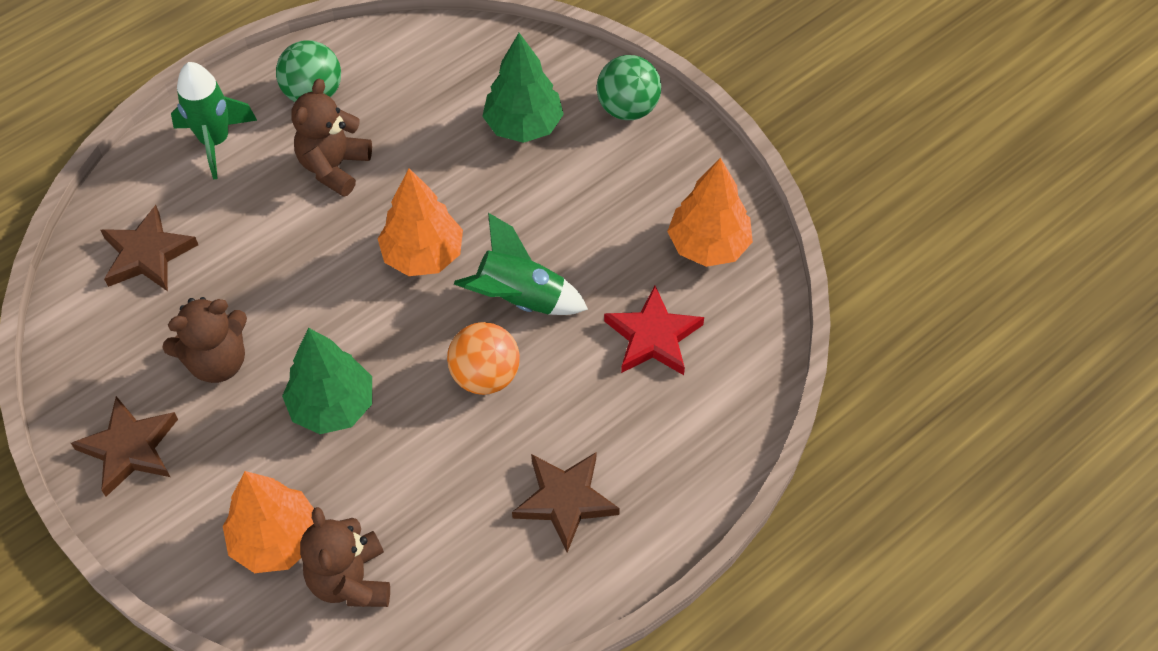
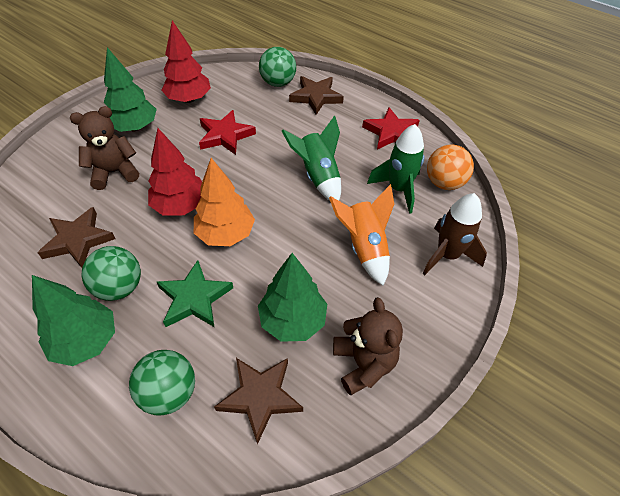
brown rocket: none = 0 -> [422,193,487,275] = 1
brown teddy bear: [162,297,247,383] [292,79,372,197] [300,507,390,607] = 3 -> [70,106,139,190] [333,297,403,395] = 2
green ball: [276,40,341,102] [597,55,661,120] = 2 -> [82,246,141,301] [129,350,195,416] [259,47,296,87] = 3
green star: none = 0 -> [157,260,233,328] = 1
green tree: [282,328,372,434] [482,33,564,143] = 2 -> [32,275,115,366] [104,47,157,132] [258,253,327,342] = 3
orange rocket: none = 0 -> [329,184,394,285] = 1
orange tree: [223,471,314,573] [378,168,463,276] [667,158,753,267] = 3 -> [194,158,255,246] = 1
red star: [604,286,704,375] = 1 -> [199,110,256,155] [362,107,420,150] = 2
red tree: none = 0 -> [148,128,202,216] [162,20,211,103] = 2

